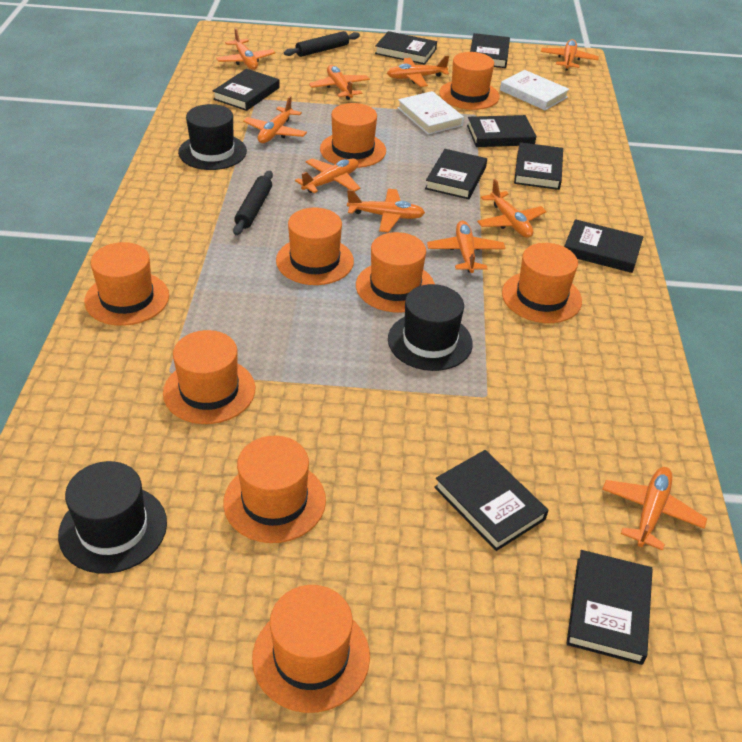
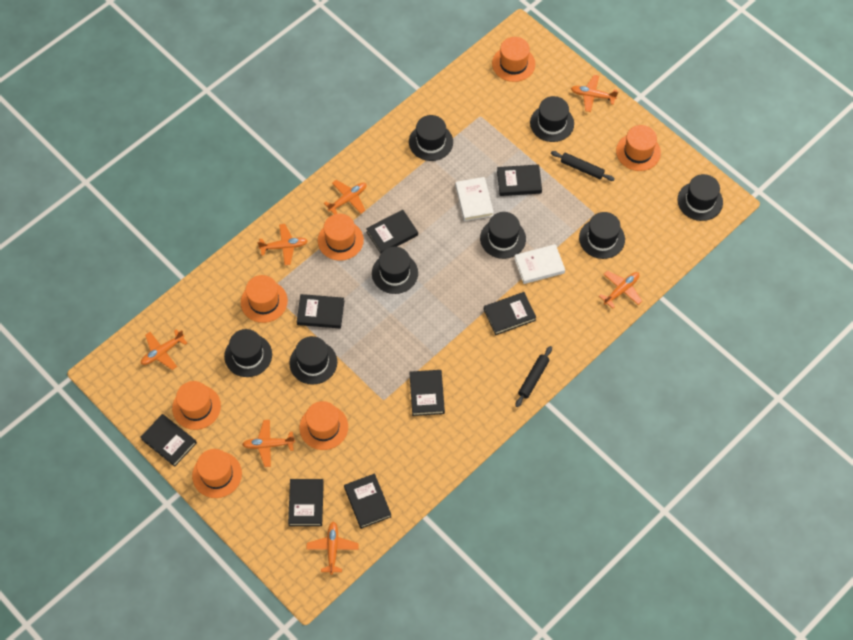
black book: [213,69,280,111] [375,31,437,65] [425,149,487,199] [434,450,548,551] [467,115,536,147] [470,33,510,68] [514,142,563,190] [564,219,643,273] [566,550,653,665] = 9 -> [140,414,197,467] [288,479,324,526] [297,294,344,329] [344,474,391,529] [366,210,418,254] [410,370,445,416] [484,292,536,335] [497,164,542,196] = 8
black hat: [58,461,167,574] [178,104,247,170] [388,284,473,371] = 3 -> [224,329,272,377] [289,336,337,385] [372,247,418,294] [409,115,453,161] [480,212,526,259] [530,96,574,142] [579,212,625,259] [677,174,723,221] = 8
orange hat: [84,242,169,326] [163,330,255,424] [223,436,326,543] [252,585,370,713] [276,208,354,285] [320,103,386,168] [356,232,435,313] [439,52,500,110] [502,243,582,323] = 9 -> [172,381,221,430] [192,449,242,498] [241,275,288,323] [299,401,348,450] [318,214,364,261] [492,37,535,82] [616,125,661,171] = 7
orange plane: [216,28,275,70] [243,96,307,143] [295,158,360,193] [309,65,370,100] [347,189,425,232] [387,55,449,87] [427,221,505,273] [477,179,547,238] [541,39,599,71] [602,467,707,550] = 10 -> [141,329,187,370] [242,420,295,467] [257,224,308,266] [306,521,359,575] [324,180,367,214] [571,75,618,112] [599,270,642,309] = 7

